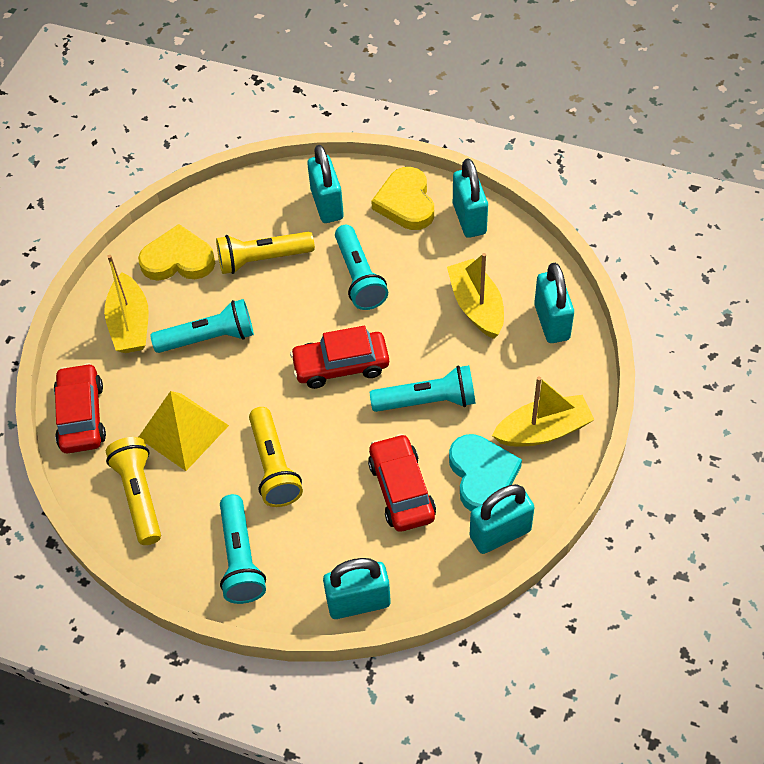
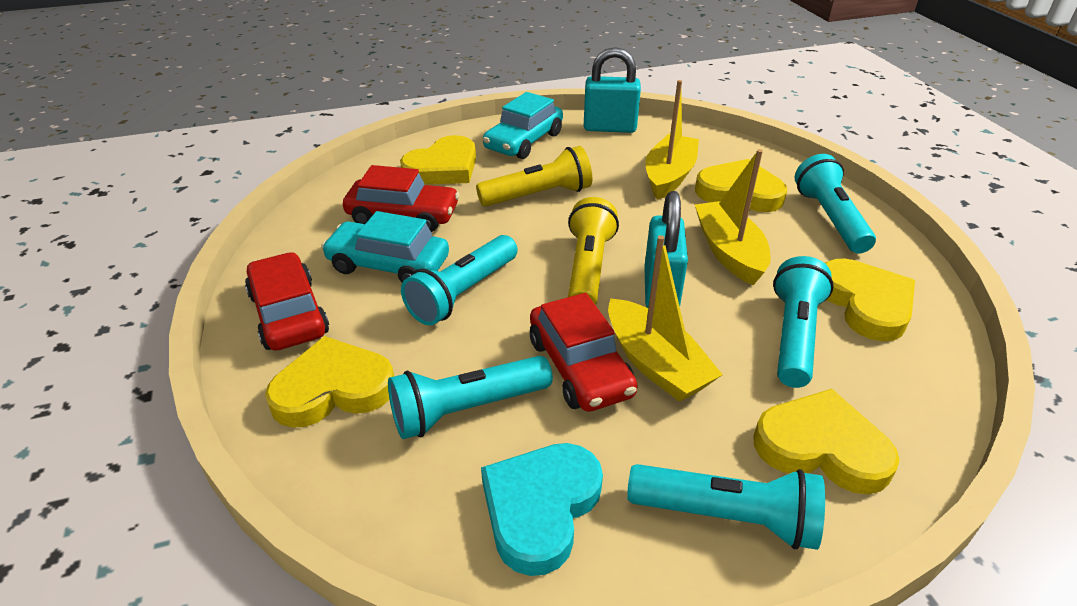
turquoise car: none = 0 -> [321,211,449,282] [483,92,563,159] = 2
turquoise flashlight: [150,299,254,353] [220,494,266,604] [335,225,388,310] [370,365,476,412] = 4 -> [388,356,553,439] [401,235,518,326] [627,464,825,550] [773,256,834,388] [795,154,876,253] = 5
turquoise padlock: [307,145,344,223] [323,558,391,619] [453,158,488,238] [470,484,535,554] [534,263,574,343] = 5 -> [584,47,641,133] [644,191,688,308] = 2
yellow flashlight: [106,437,161,545] [216,232,315,274] [249,407,303,507] = 3 -> [476,146,592,207] [568,197,619,305] = 2
yellow heart: [138,224,215,281] [371,167,434,230] = 2 -> [265,336,394,428] [400,135,476,185] [695,159,787,212] [753,389,899,494] [825,258,915,341] = 5
yellow pyramid: [139,391,229,471] = 1 -> none = 0

